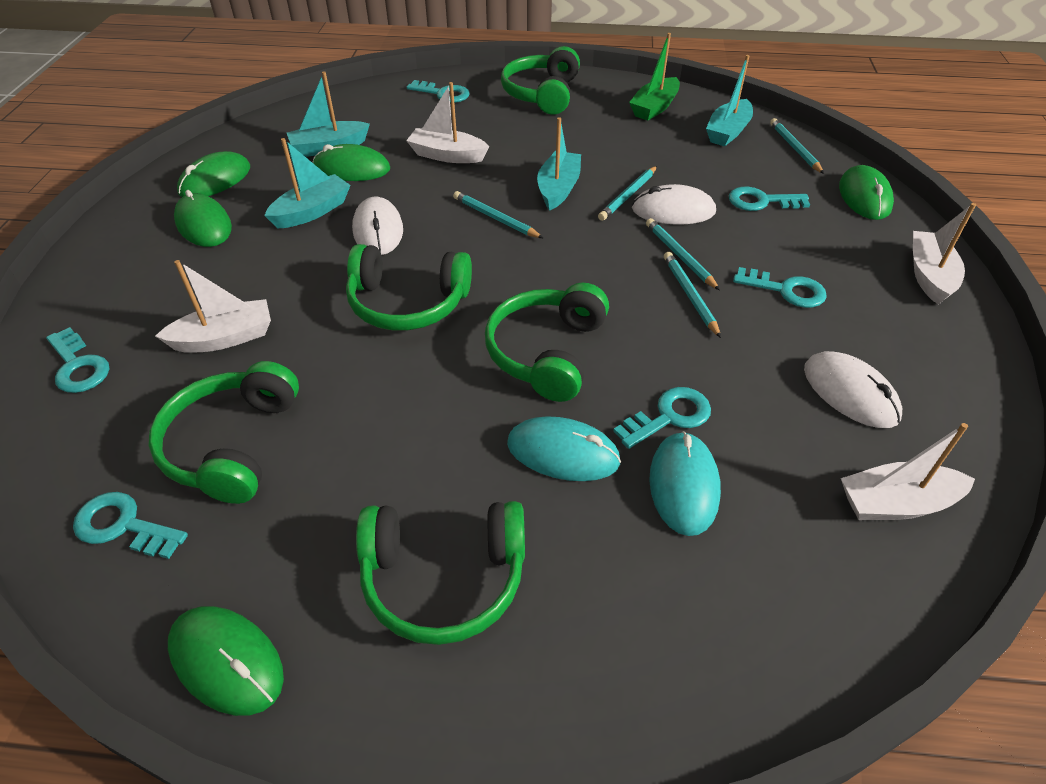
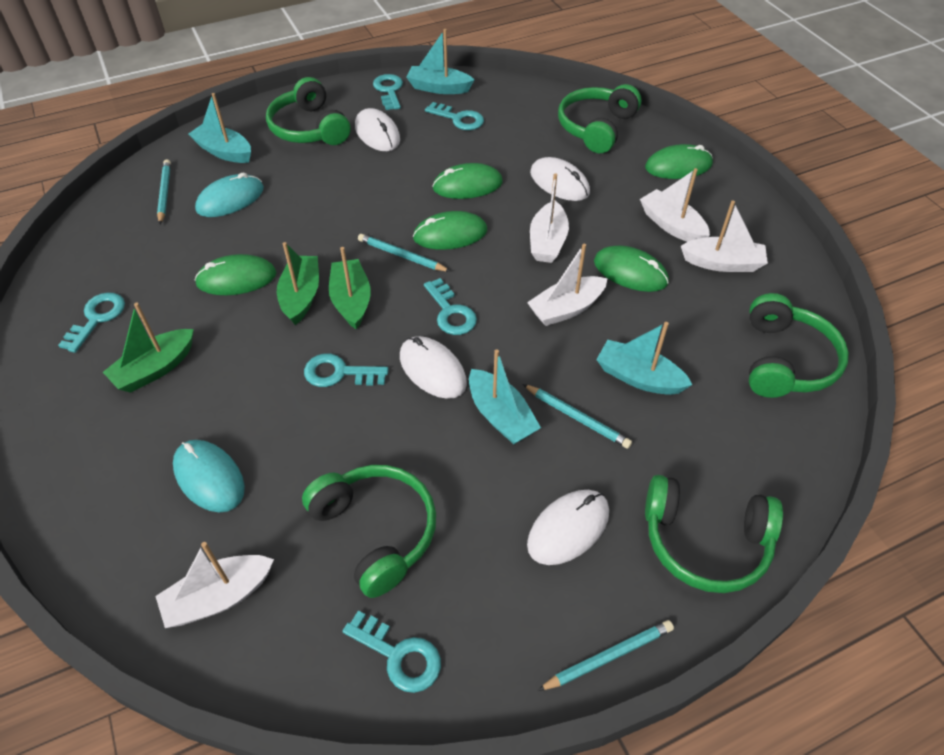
green boat: [629,33,680,121] = 1 -> [103,303,194,393] [277,242,319,325] [329,247,371,329] = 3
turquoise pencil: [453,191,543,238] [598,166,657,221] [646,218,720,290] [664,252,721,338] [770,118,824,174] = 5 -> [157,159,171,224] [358,234,451,272] [523,384,632,449] [537,620,674,691] = 4
white boat: [155,260,271,353] [406,82,489,163] [841,423,975,520] [913,203,976,305] = 4 -> [155,542,274,628] [527,244,608,326] [530,173,569,263] [640,168,710,242] [681,200,768,272] = 5
white mouse: [352,197,403,255] [632,184,716,225] [804,351,902,428] = 3 -> [355,108,400,151] [400,336,467,399] [527,490,609,565] [530,157,590,201] = 4

